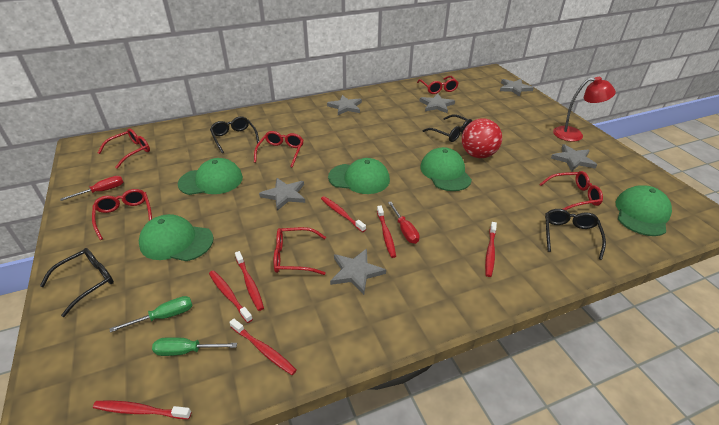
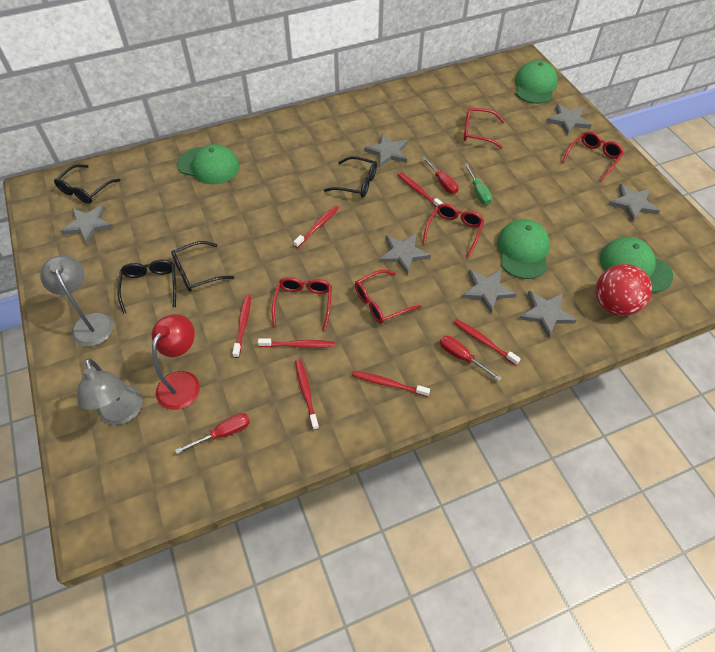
green cap: [139,214,214,261] [178,158,243,195] [328,158,390,194] [420,147,472,191] [616,185,672,236] = 5 -> [177,144,240,184] [497,219,550,279] [515,60,558,104] [600,237,673,293] = 4
green screwdriver: [110,296,192,333] [152,337,237,356] = 2 -> [464,163,492,205] = 1
grey lamp: none = 0 -> [40,255,114,347] [77,358,143,425] = 2
grey star: [259,178,305,211] [327,95,362,115] [330,248,386,295] [420,94,455,113] [500,79,534,97] [551,144,597,171] = 6 -> [60,205,113,244] [364,133,408,168] [379,233,431,275] [462,270,516,313] [519,291,577,338] [546,104,591,135] [608,184,660,222] = 7
red glasses: [92,189,152,240] [98,129,150,169] [254,131,304,167] [274,227,326,275] [417,76,459,94] [539,171,603,210] = 6 -> [272,277,332,331] [355,270,422,324] [422,204,484,258] [463,107,505,148] [562,131,624,181] = 5
red screwdriver: [60,176,123,201] [388,202,420,244] = 2 -> [175,413,250,454] [422,156,458,194] [440,335,501,381] = 3

